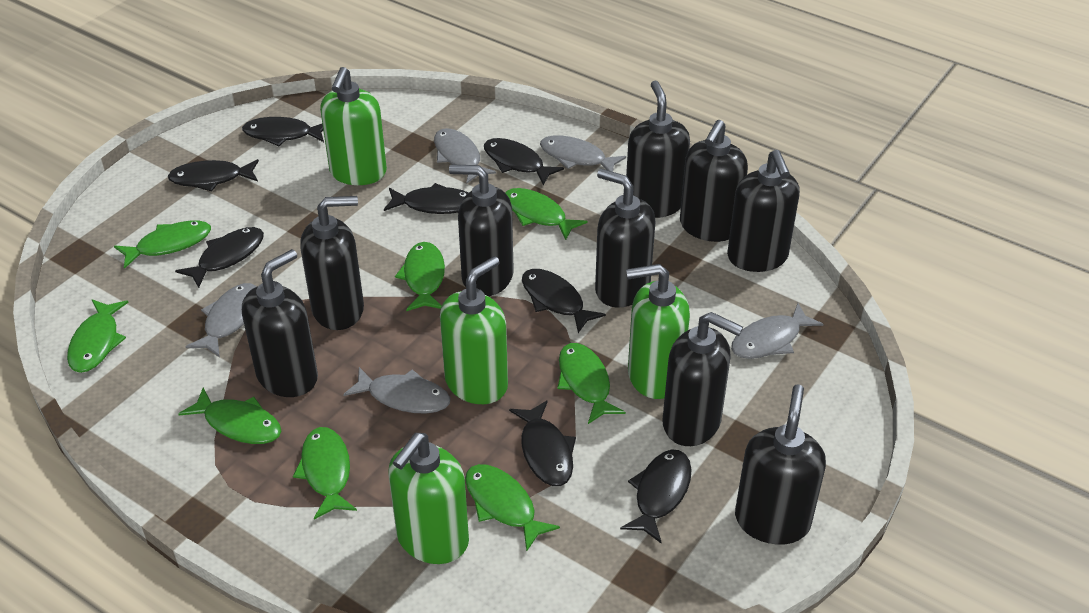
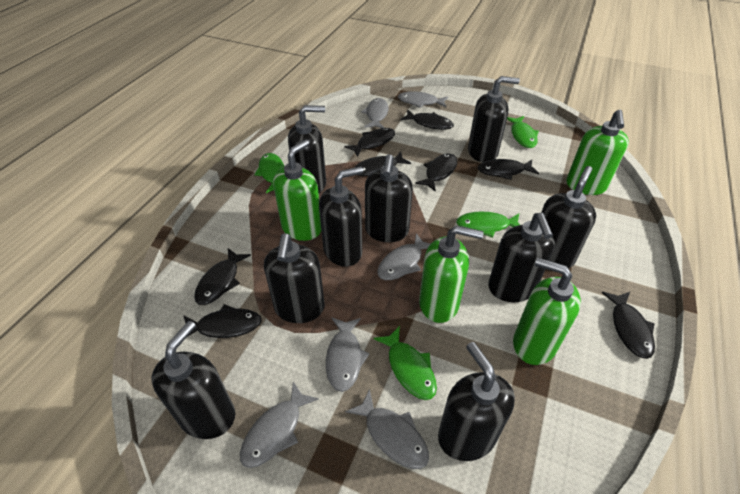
green fish: [67,299,129,373] [114,220,211,269] [178,387,281,444] [293,427,357,519] [395,242,445,311] [465,464,560,552] [505,188,588,240] [557,343,626,424] = 8 -> [254,153,284,193] [374,326,437,400] [456,212,520,238] [507,116,539,148] = 4
grey fish: [185,283,257,357] [343,367,450,414] [434,128,496,183] [540,135,626,172] [731,303,823,359] = 5 -> [240,382,319,468] [326,318,370,392] [346,389,429,469] [361,98,388,128] [377,233,430,280] [398,91,448,108] = 6

